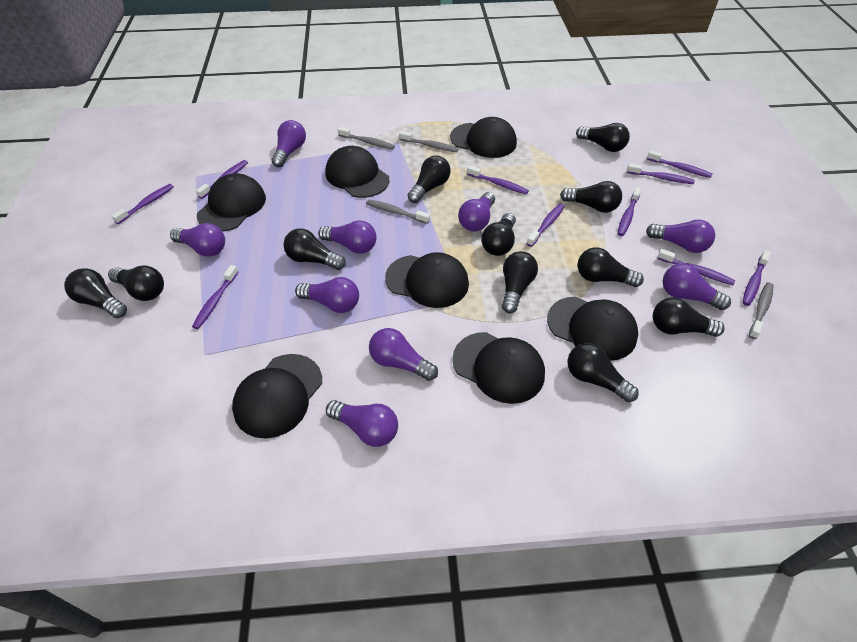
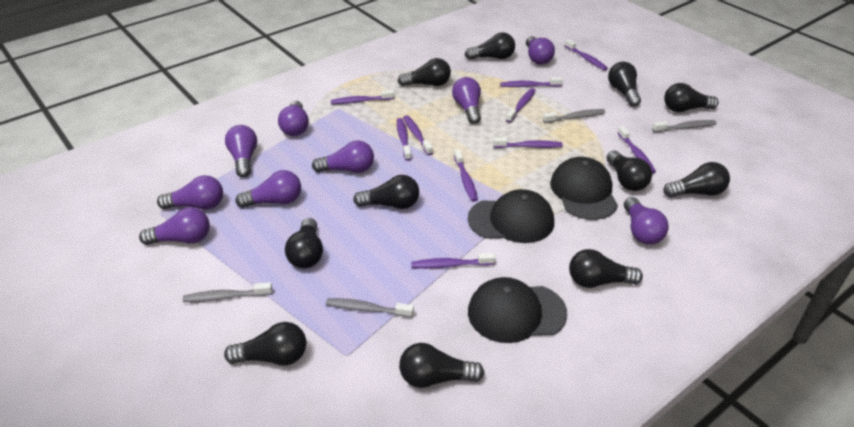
black cap: [197,174,266,232] [232,354,322,438] [325,146,390,198] [385,252,469,308] [450,117,517,158] [452,332,545,404] [547,297,638,361] = 7 -> [468,189,554,243] [468,277,567,343] [550,157,618,220] = 3

